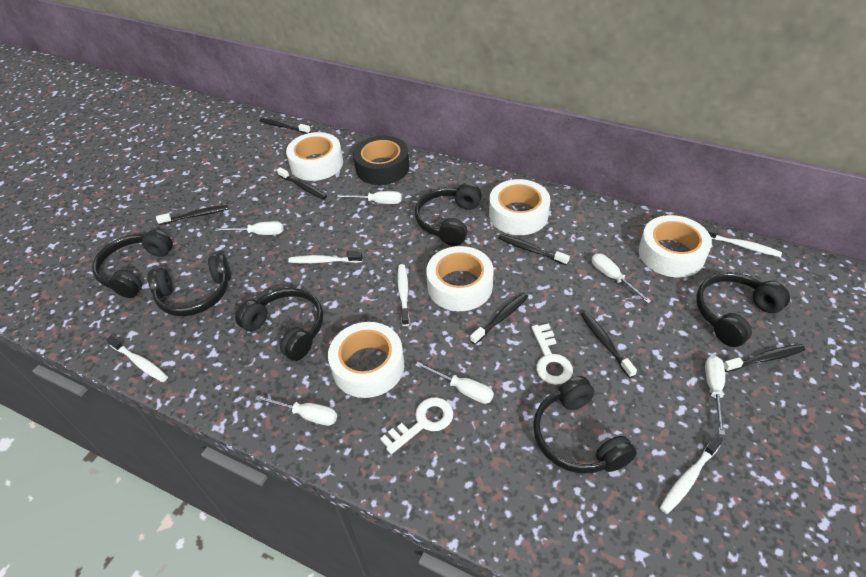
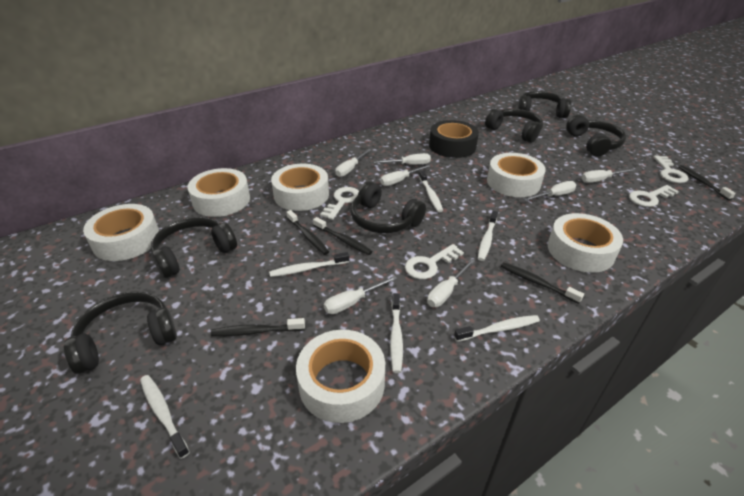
black toothbrush: [156,205,228,225] [260,118,311,134] [277,167,327,200] [470,293,529,344] [499,234,570,265] [581,311,637,378] [724,344,805,372] = 7 -> [211,318,305,336] [286,210,329,255] [313,217,373,255] [501,262,584,304] [679,165,736,200] = 5
white key: [380,397,453,454] [531,323,573,385] = 2 -> [320,187,359,220] [405,244,464,279] [629,185,679,207] [654,155,689,183] = 4
white screwdriver: [215,221,283,235] [255,395,337,426] [337,191,402,204] [415,362,494,404] [592,254,651,303] [705,356,725,435] = 6 -> [324,276,397,314] [335,149,371,177] [374,153,431,165] [380,165,431,186] [427,259,475,307] [524,181,576,201] [582,169,636,183] = 7
white tape: [286,132,343,181] [328,322,404,398] [426,246,494,311] [489,179,550,235] [639,215,712,277] = 5 -> [83,204,159,261] [188,168,250,217] [271,164,329,211] [296,330,385,423] [487,153,546,197] [548,213,623,273] = 6
white toothbrush: [106,336,168,382] [288,252,363,263] [397,264,410,326] [660,436,723,514] [704,226,782,257] = 5 -> [140,375,190,459] [269,252,349,277] [390,293,403,373] [419,170,443,212] [454,315,540,342] [478,211,498,261] = 6

